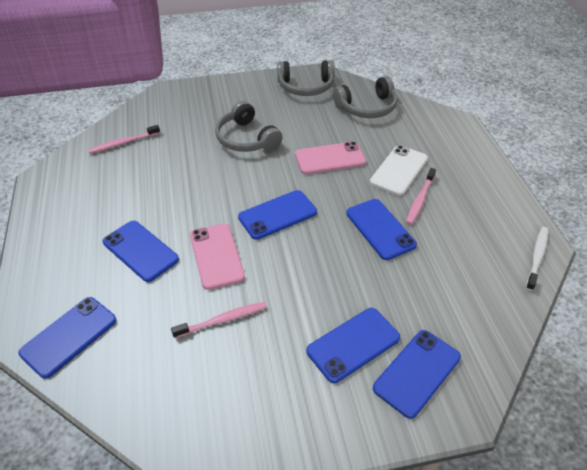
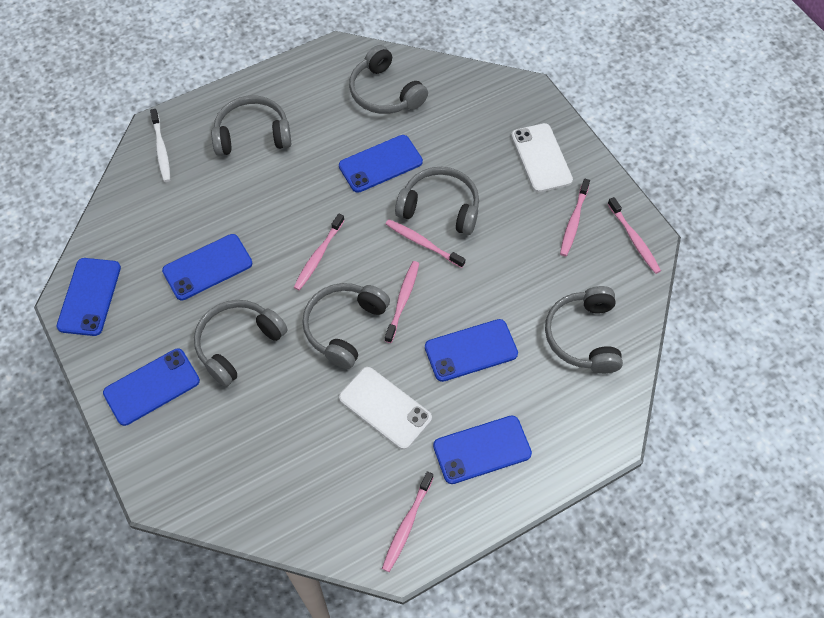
grey headphones: [215,101,283,152] [277,60,335,96] [333,76,398,118] = 3 -> [194,300,288,387] [211,95,291,156] [302,283,390,369] [349,45,428,114] [395,167,479,235] [545,286,623,374] = 6
pink phone: [190,223,245,290] [295,141,366,174] = 2 -> none = 0
pink toothbrush: [88,125,160,154] [171,302,267,338] [406,168,436,225] = 3 -> [294,213,345,290] [382,471,434,572] [385,261,419,343] [386,219,466,268] [560,179,590,256] [608,197,661,274] = 6
white phone: [370,145,428,196] = 1 -> [339,367,432,450] [511,123,573,192] = 2

